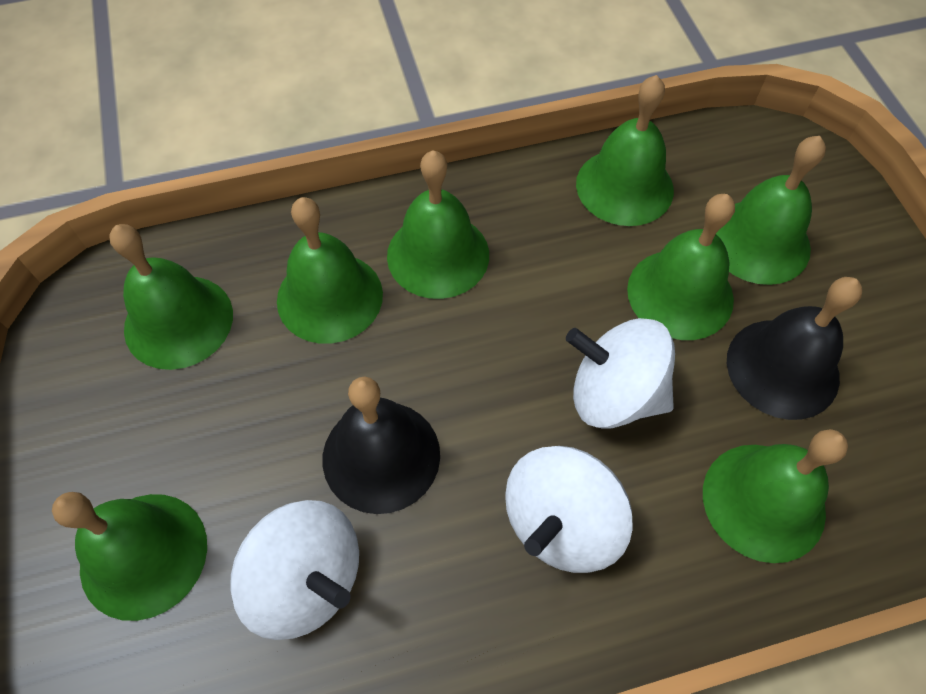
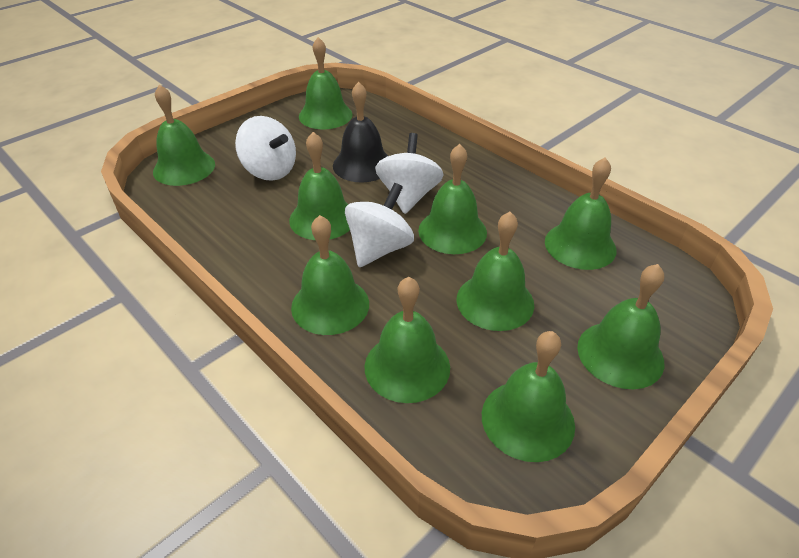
black bell: [323,376,440,514] [727,277,863,420] = 2 -> [333,82,388,182] = 1
green bell: [52,492,207,621] [110,224,233,370] [277,197,383,344] [387,150,489,299] [576,75,674,226] [627,194,735,340] [703,429,848,563] [716,136,826,285] = 8 -> [153,85,215,186] [289,132,350,240] [291,215,369,335] [299,37,352,129] [365,277,450,403] [418,144,487,254] [457,212,534,331] [482,331,575,462] [545,157,616,270] [577,264,664,389] = 10

